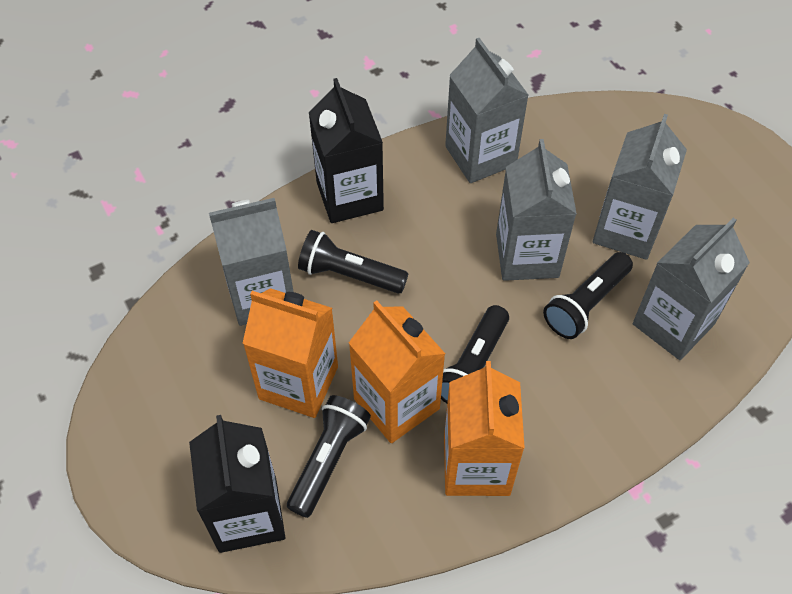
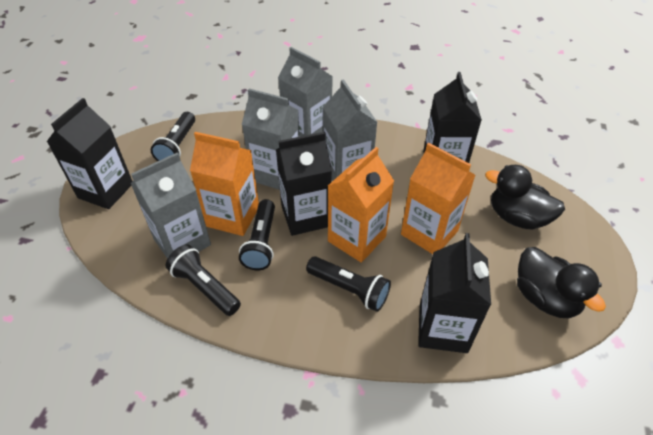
black carton: [189,415,285,553] [309,78,384,223] = 2 -> [47,98,133,209] [276,132,332,236] [418,233,491,353] [423,72,482,163] = 4
black duck: none = 0 -> [485,165,565,229] [517,247,606,318] = 2
grey carton: [209,198,293,326] [445,38,529,183] [496,139,577,281] [593,114,687,260] [633,218,750,360] = 5 -> [131,153,211,259] [242,88,299,190] [278,47,333,137] [323,79,377,181] = 4

